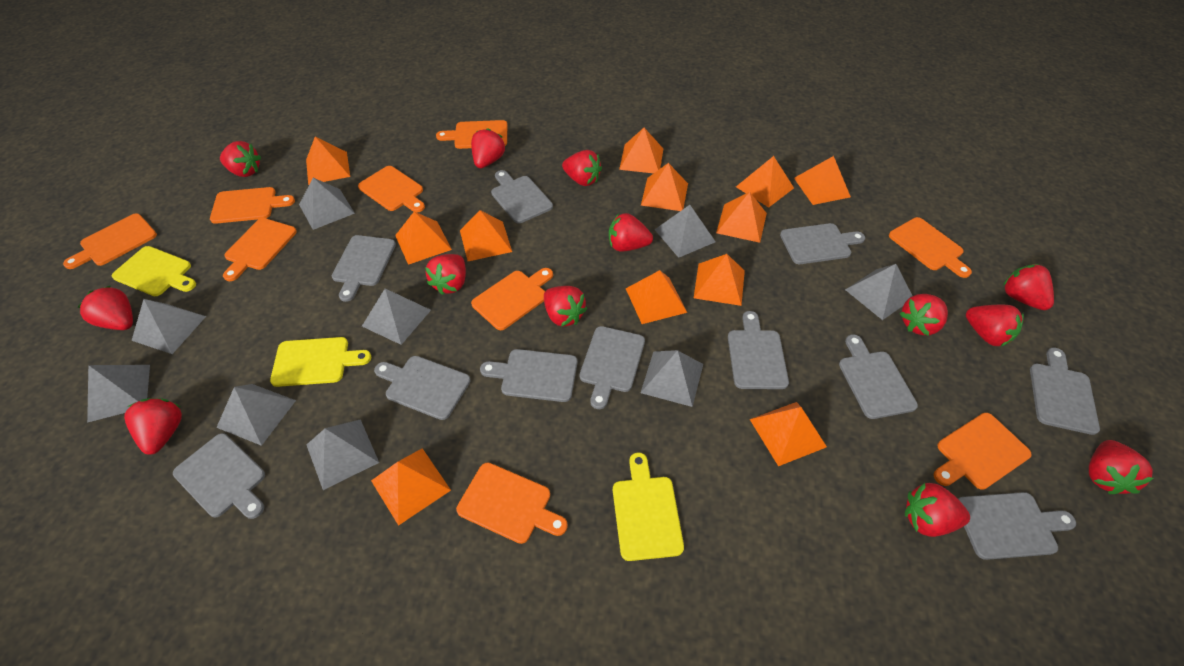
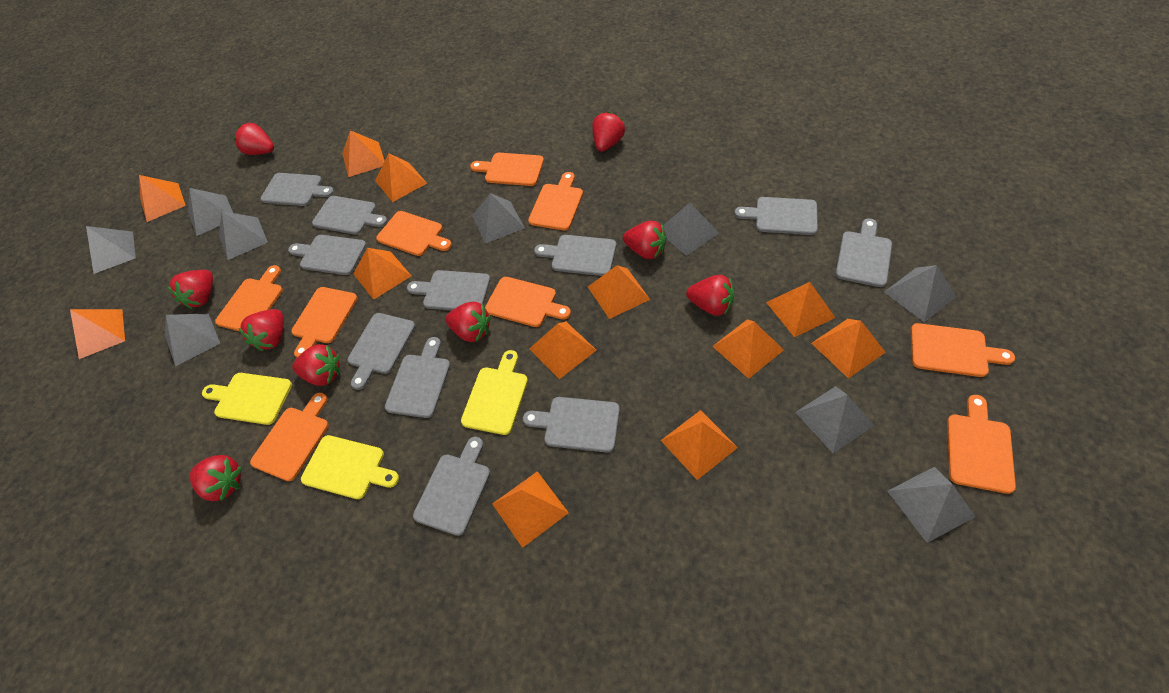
red strawberry: [77,286,133,330] [124,398,182,455] [220,141,261,177] [425,254,466,295] [471,128,505,168] [544,286,587,327] [562,150,602,186] [609,213,653,252] [900,294,948,336] [905,483,970,537] [966,305,1024,347] [1003,264,1054,310] [1089,440,1154,494] = 13 -> [167,270,213,309] [189,455,242,501] [234,123,274,155] [238,309,284,351] [292,344,340,386] [445,302,491,342] [592,112,625,152] [623,221,667,259] [686,275,734,316] = 9

